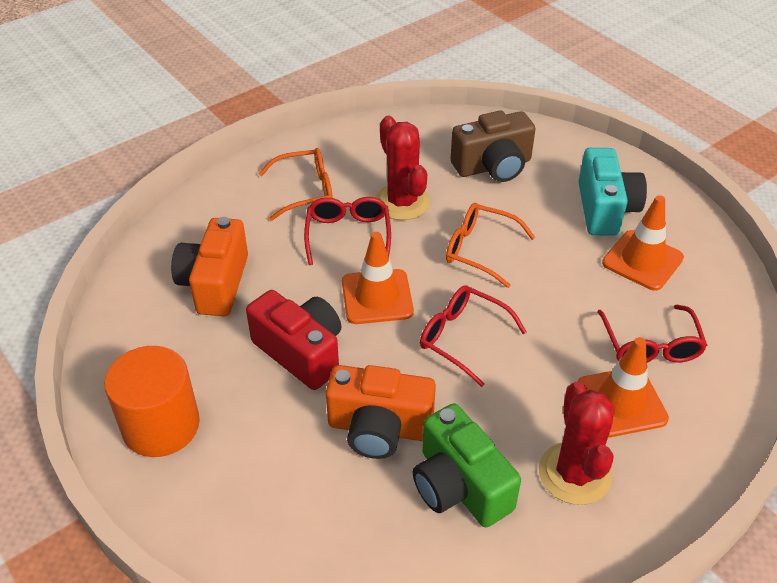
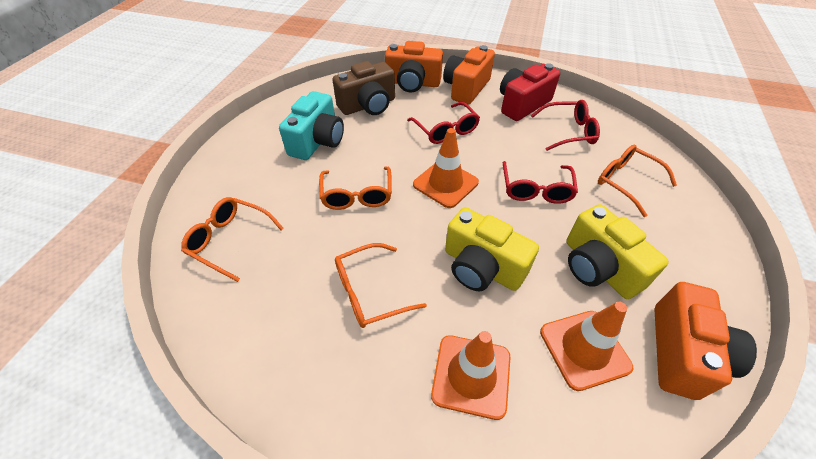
green camera: [413,403,521,527] = 1 -> none = 0
orange camera: [171,217,248,316] [326,365,436,459] = 2 -> [385,41,443,92] [443,45,495,105] [654,282,757,400] = 3
orange cylinder: [104,346,200,457] = 1 -> none = 0
orange glasses: [259,148,333,221] [446,203,535,288] = 2 -> [181,197,284,282] [319,167,392,210] [335,243,427,328] [598,145,677,217] = 4
red cactus: [375,116,430,220] [539,381,615,505] = 2 -> none = 0
yellow camera: none = 0 -> [445,207,539,291] [566,204,669,299] = 2

